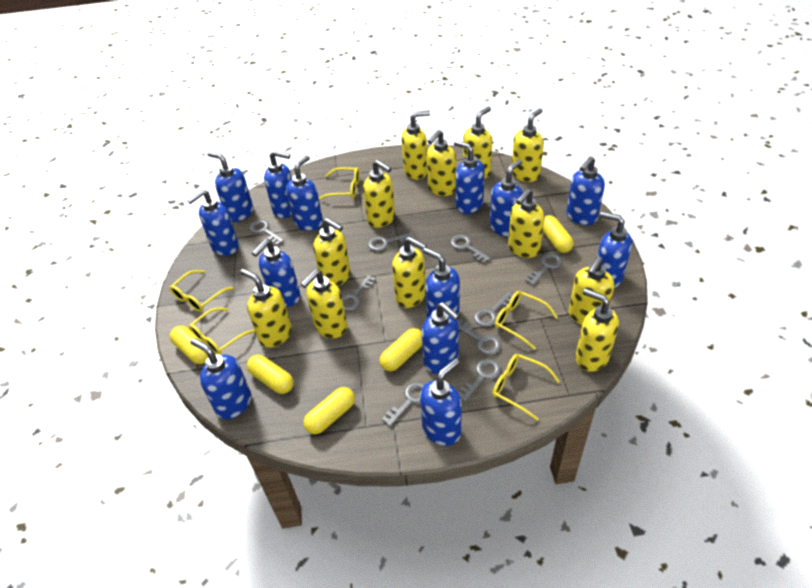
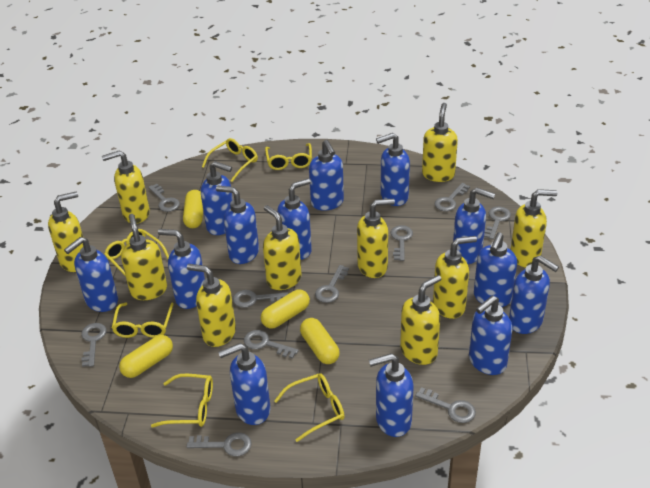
grey key: [250,220,284,245] [342,275,376,311] [368,232,415,251] [382,382,425,427] [450,235,491,264] [458,319,501,355] [458,359,501,402] [474,292,513,327] [525,253,563,286] = 9 -> [81,323,107,367] [148,184,180,212] [186,433,252,456] [233,290,288,308] [244,330,299,359] [315,265,349,303] [391,225,413,261] [415,387,476,423] [434,183,470,211] [484,206,511,240] = 10
yellow capsule: [170,326,208,364] [247,355,294,394] [303,387,355,434] [380,328,422,371] [543,215,574,253] = 5 -> [119,335,173,378] [183,190,203,228] [261,289,310,329] [300,318,340,364] = 4
yellow glasses: [169,270,234,312] [189,308,255,355] [319,167,360,200] [492,354,560,421] [495,291,558,350] = 5 -> [104,229,169,275] [112,303,174,338] [151,374,213,427] [202,138,258,182] [265,143,312,170] [274,373,344,442] = 6
yellow soap dispenser: [240,269,292,348] [301,269,347,338] [313,218,350,286] [363,160,395,228] [392,237,427,308] [401,110,430,180] [426,130,456,196] [463,107,492,179] [508,189,545,258] [512,108,544,182] [569,256,614,325] [575,288,619,372] = 12 -> [48,191,83,272] [102,150,150,224] [121,214,167,300] [187,264,236,347] [263,205,302,290] [357,199,395,278] [400,275,441,365] [422,103,458,182] [433,236,477,319] [511,189,557,268] = 10

